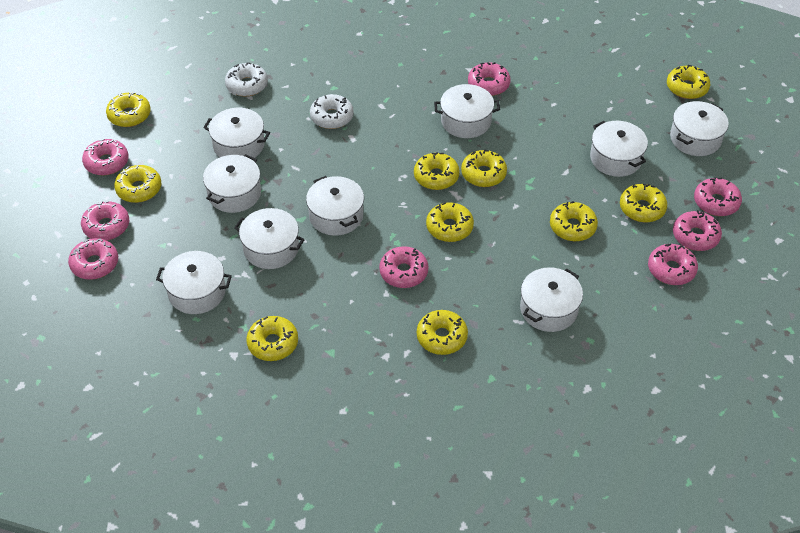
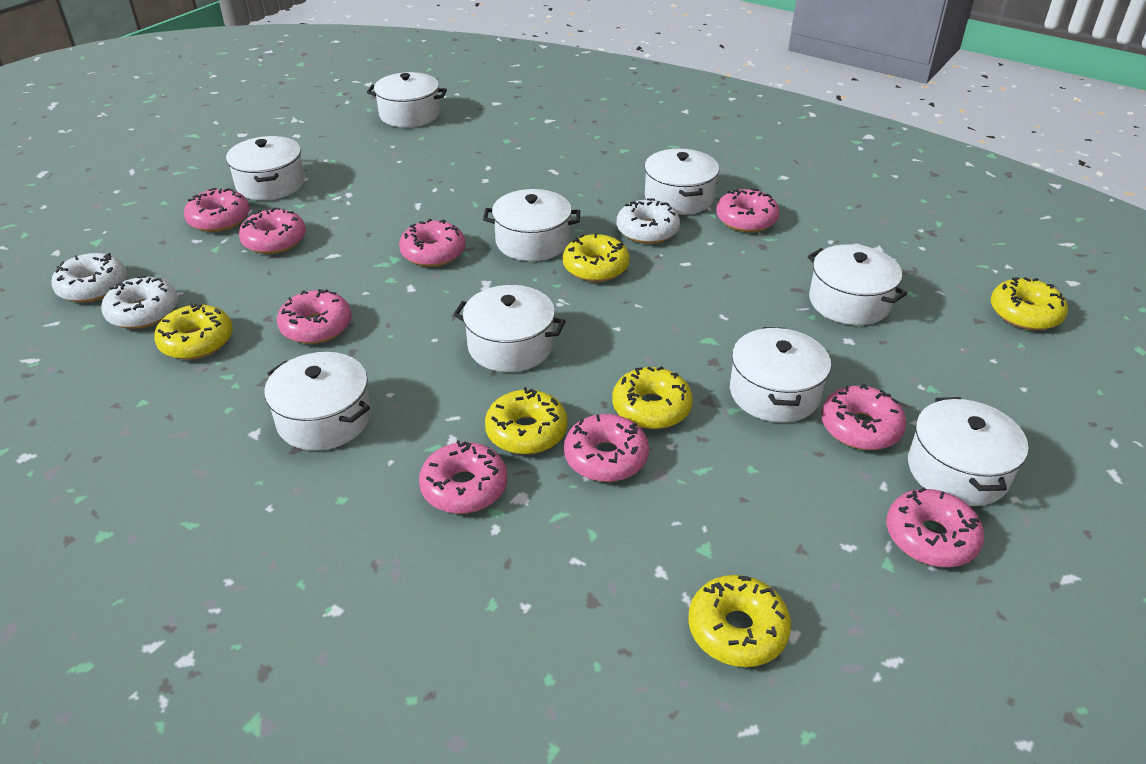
pink donut: [68,238,118,280] [81,201,129,240] [82,139,129,175] [379,246,428,288] [468,62,511,96] [648,244,698,285] [673,210,722,251] [694,177,742,216] = 8 -> [184,188,250,232] [239,207,306,254] [277,289,352,344] [399,219,465,267] [419,440,507,514] [564,414,649,482] [716,188,780,232] [821,384,907,450] [886,487,984,567] = 9
white donut: [225,62,268,97] [310,94,354,129] = 2 -> [52,253,127,302] [101,275,178,329] [617,199,680,244] = 3
yellow donut: [106,92,151,127] [114,165,161,203] [246,316,298,361] [414,152,460,190] [417,310,468,355] [426,202,474,242] [461,149,507,187] [550,201,598,241] [620,184,667,223] [667,65,710,99] = 10 -> [154,303,233,360] [485,387,568,454] [563,233,630,282] [612,366,693,429] [688,575,791,667] [991,277,1068,330] = 6

